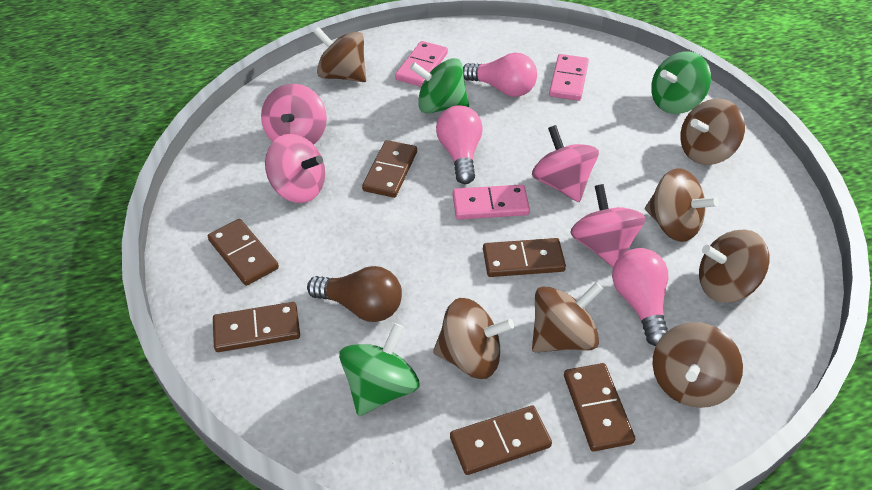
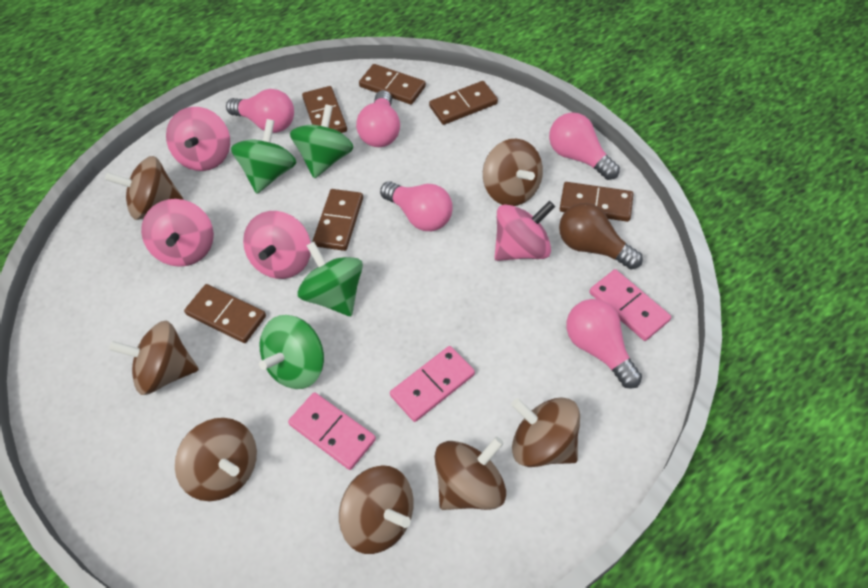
green spinning top: [339,323,420,416] [410,58,469,114] [651,51,711,114] = 3 -> [231,119,296,194] [259,315,324,389] [290,104,353,178] [297,242,363,316] = 4
pink light bulb: [436,105,483,184] [463,53,537,97] [612,248,668,346] = 3 -> [226,89,294,133] [356,90,400,147] [380,181,453,231] [549,112,620,180] [567,299,642,389] = 5

